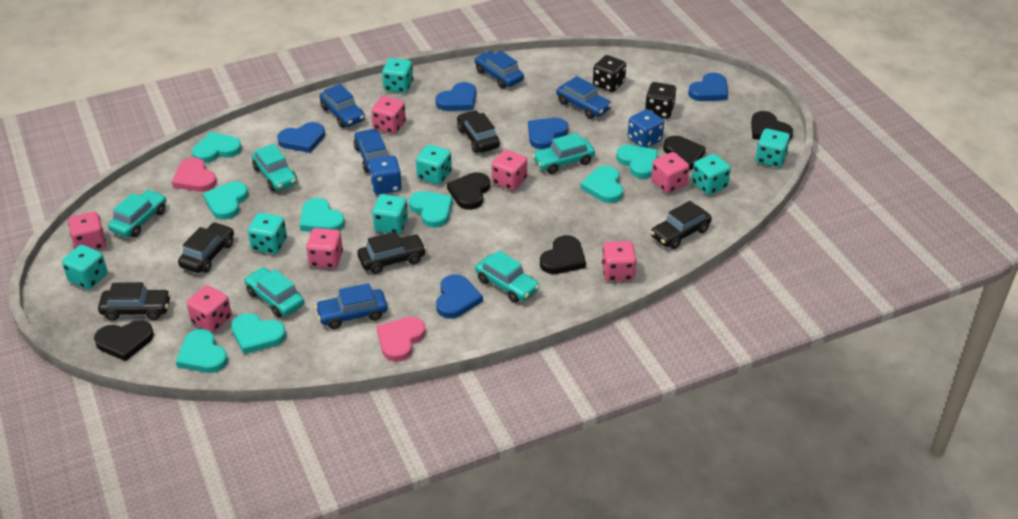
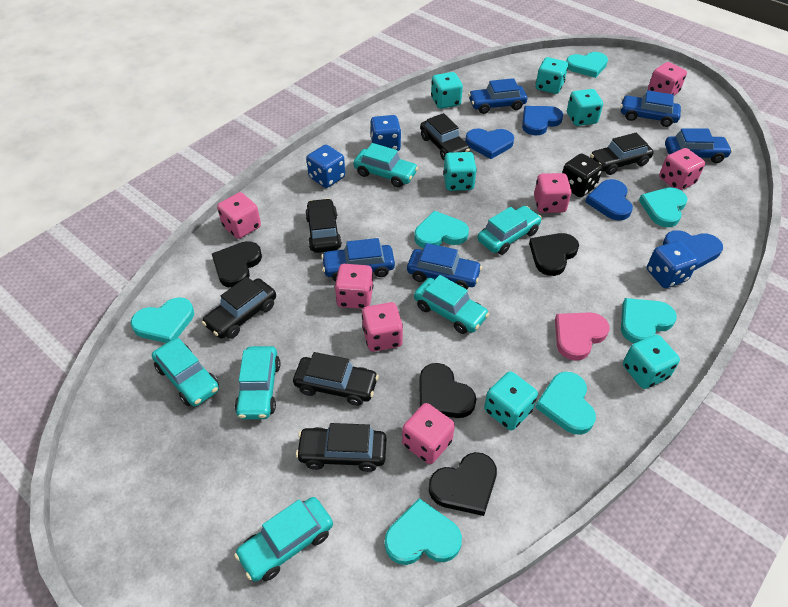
black car: [98,282,171,321] [178,222,234,273] [357,231,426,274] [457,110,500,153] [650,201,712,249] = 5 -> [202,277,276,339] [293,352,379,406] [296,423,386,472] [305,198,342,253] [420,113,470,160] [590,133,654,175] = 6
black dice: [593,55,626,92] [645,82,676,119] = 2 -> [562,153,603,197] = 1
black heart: [94,320,154,361] [447,172,490,210] [540,235,586,274] [663,136,706,170] [751,111,793,140] = 5 -> [212,241,262,288] [419,363,476,418] [429,452,497,516] [529,233,579,276] = 4
blue dice: [369,156,402,195] [628,109,664,148] = 2 -> [306,145,345,188] [370,115,401,151] [647,240,698,288] = 3
blue heart: [277,122,325,153] [435,82,476,111] [436,274,483,318] [528,118,568,149] [688,73,728,101] = 5 -> [465,128,514,159] [522,106,563,135] [585,179,633,221] [663,230,723,270] = 4
pink heart: [172,158,217,192] [376,317,426,362] = 2 -> [555,312,609,361] = 1
turquoise car: [108,189,166,237] [244,267,304,317] [252,144,297,191] [475,251,540,303] [532,133,595,174] = 5 -> [152,338,219,407] [234,497,333,582] [235,346,280,419] [353,143,418,187] [414,275,489,334] [478,206,542,255] = 6
turquoise dice: [62,245,108,290] [248,213,287,254] [372,194,408,235] [382,58,413,93] [416,145,452,185] [692,154,731,195] [756,129,790,168] = 7 -> [431,72,463,109] [443,152,477,191] [484,371,538,430] [536,57,568,94] [567,89,603,126] [623,335,680,389] = 6
turquoise heart: [176,329,228,373] [192,132,242,163] [203,182,248,220] [231,313,286,354] [300,198,345,232] [409,191,453,227] [580,166,623,203] [616,145,658,179] = 8 -> [131,297,194,343] [385,498,462,565] [415,211,469,248] [535,372,596,435] [566,52,608,78] [621,298,677,343] [639,187,687,227] = 7

